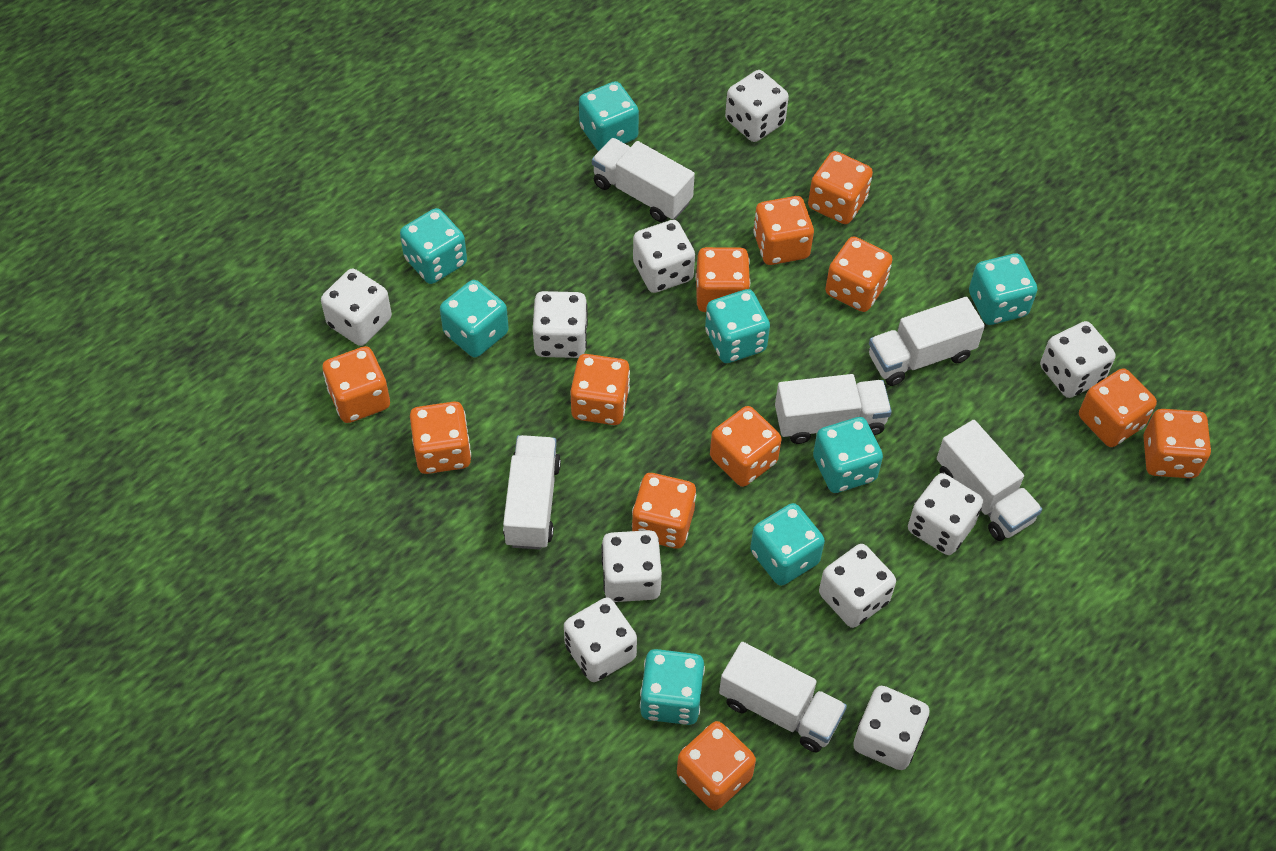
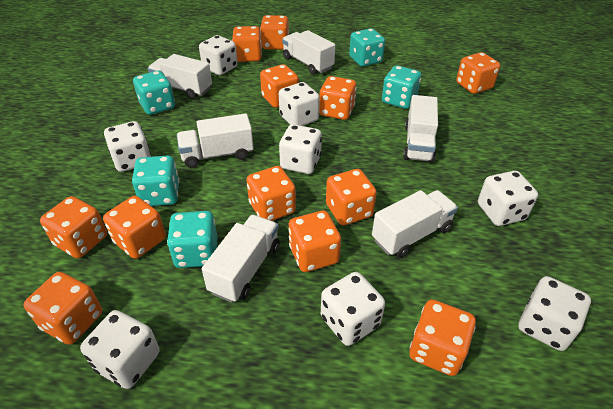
turquoise dice: [400,208,467,284] [440,280,509,357] [579,81,639,151] [640,649,705,725] [705,289,770,363] [750,503,825,586] [813,417,883,493] [969,254,1037,325] = 8 -> [132,155,179,206] [133,71,175,115] [167,211,218,268] [349,28,385,67] [382,65,421,109] = 5
white dice: [321,269,392,346] [533,291,588,358] [564,597,637,682] [601,530,662,602] [633,220,695,293] [725,70,789,142] [819,544,896,628] [853,686,929,770] [908,473,983,555] [1040,321,1115,398] = 10 -> [80,310,159,389] [104,121,151,172] [199,35,238,75] [279,82,320,126] [279,124,322,174] [321,272,385,346] [478,171,538,226] [518,276,591,351] = 8

